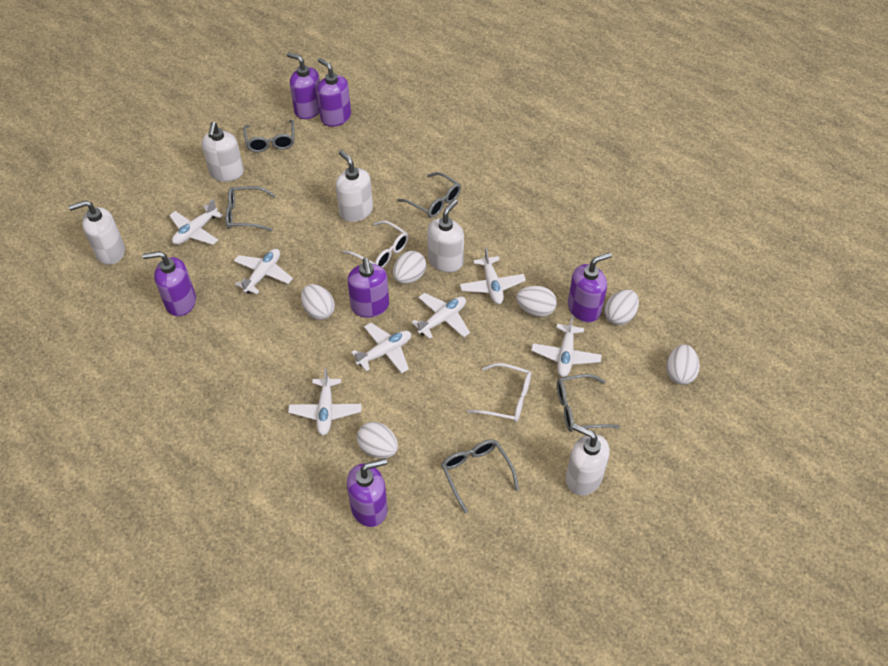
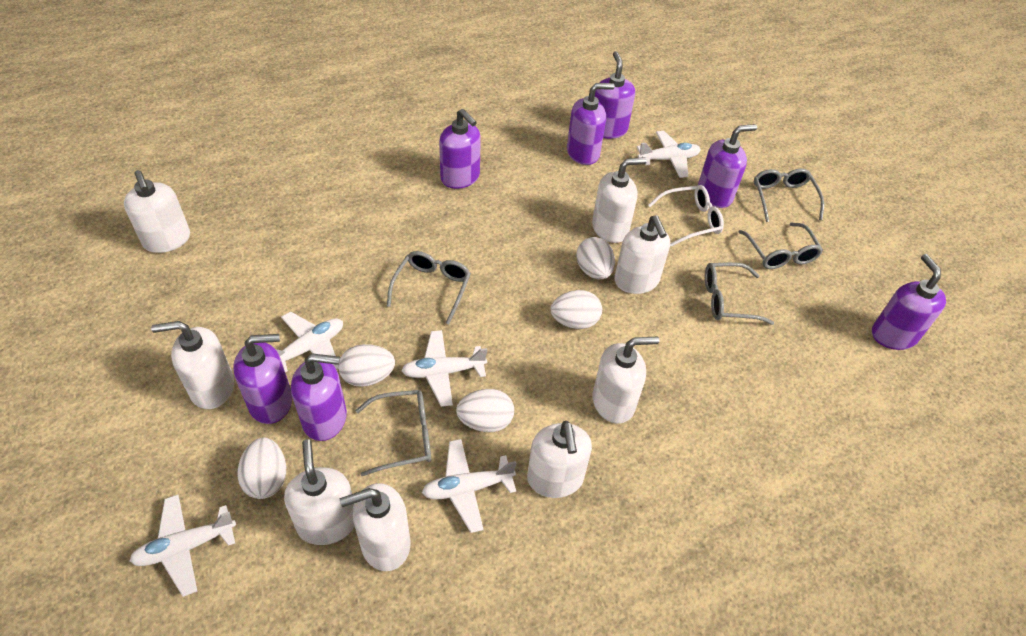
purple soap dispenser: [142,251,196,317] [287,52,320,119] [317,58,351,127] [347,258,389,318] [347,458,388,527] [568,252,612,323] = 6 -> [233,334,292,424] [291,353,347,441] [439,109,481,189] [567,83,615,165] [595,51,635,139] [698,124,757,208] [872,254,946,350] = 7
white egg: [301,284,335,320] [357,422,398,458] [393,251,426,284] [516,286,557,317] [604,290,639,325] [666,344,700,385] = 6 -> [237,437,286,499] [338,344,395,387] [456,389,514,432] [551,290,602,329] [576,237,615,279] = 5
white glasses: [343,220,409,268] [467,363,531,422] = 2 -> [648,185,724,246] = 1
white plane: [169,199,223,245] [234,249,293,294] [288,368,362,435] [351,323,411,374] [411,293,470,339] [460,247,526,304] [531,315,602,377] = 7 -> [130,494,236,597] [276,311,343,373] [401,330,487,407] [422,439,517,533] [637,131,701,178] = 5
white soap dispenser: [69,200,125,265] [202,122,244,182] [336,150,373,222] [427,199,464,272] [566,424,610,495] = 5 -> [124,170,190,253] [151,321,234,409] [284,439,355,545] [340,483,411,571] [527,421,592,498] [592,157,647,243] [592,336,659,424] [615,215,670,294] = 8

